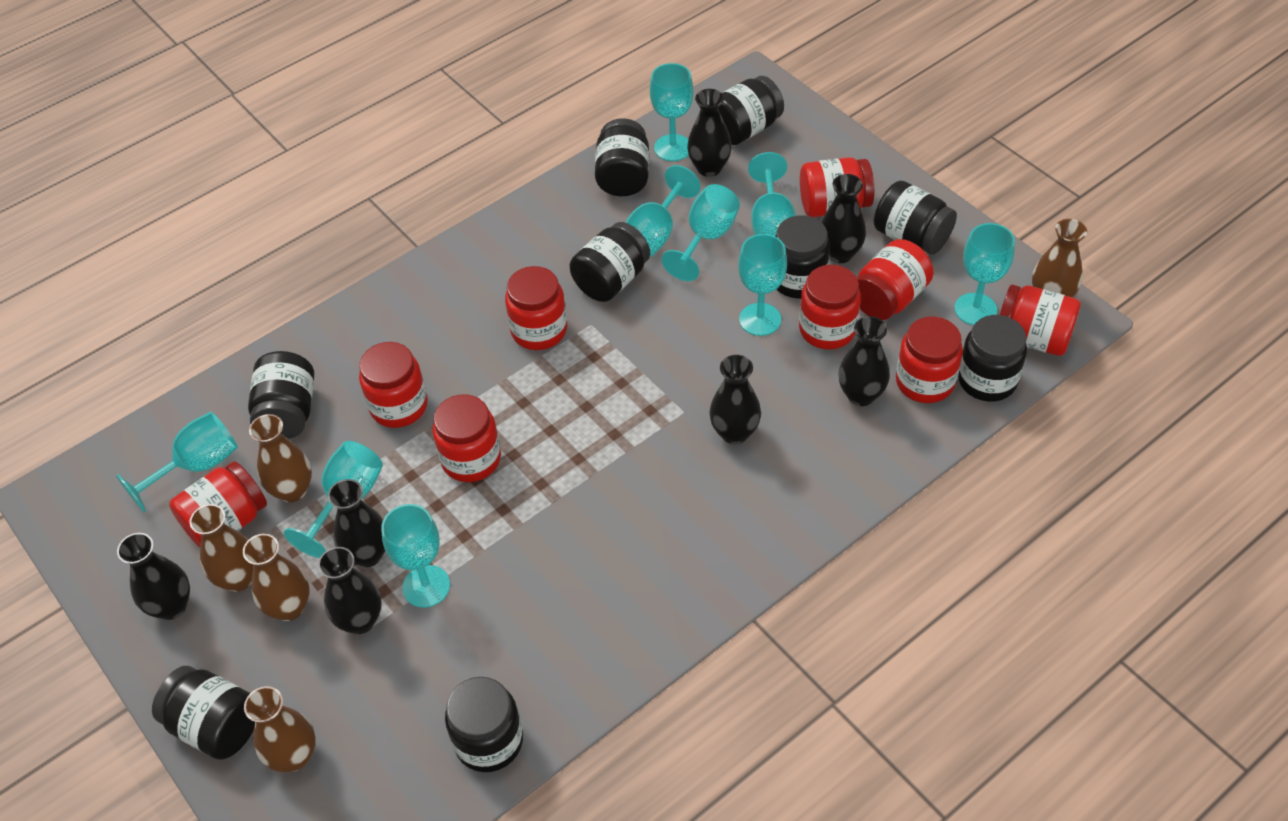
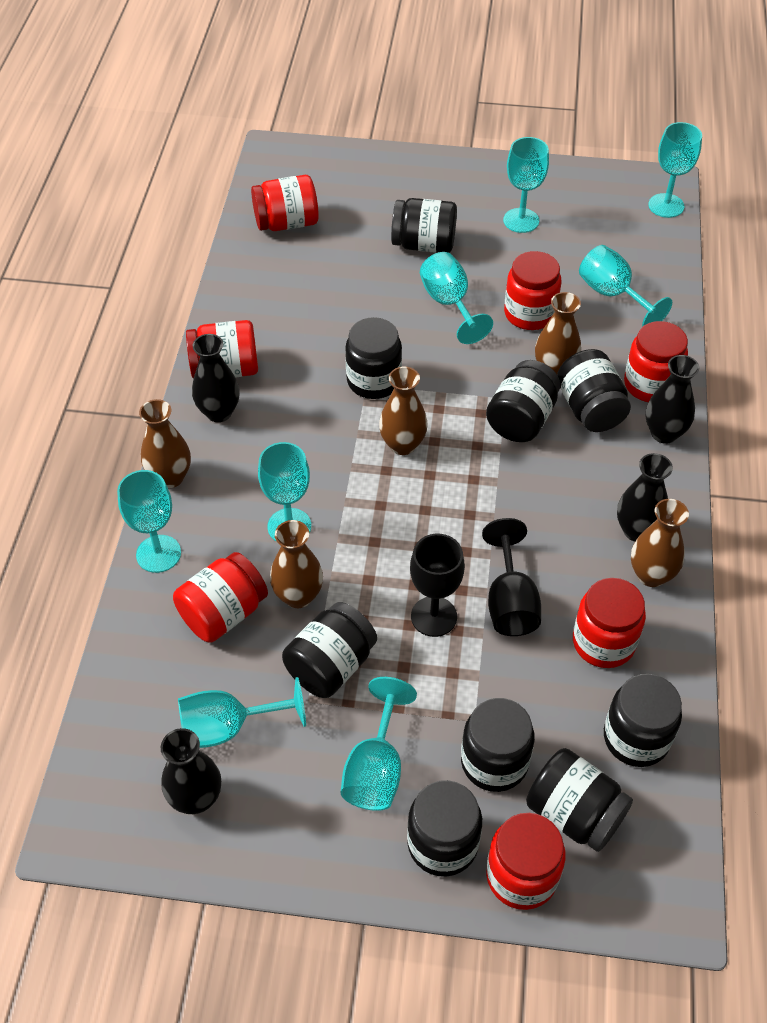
black goblet: none = 0 -> [410,534,464,637] [482,518,541,636] = 2
black vase: [117,533,190,620] [318,547,382,634] [328,479,385,567] [687,89,732,177] [709,355,761,444] [821,174,866,263] [839,316,890,406] = 7 -> [161,728,221,814] [192,334,240,422] [617,453,673,542] [646,355,699,444] = 4
red jar: [169,461,267,548] [359,342,428,428] [433,394,501,482] [505,266,567,350] [799,265,861,349] [800,157,874,217] [857,239,934,320] [896,317,963,403] [1000,285,1081,356] = 9 -> [173,552,268,643] [186,320,258,378] [251,175,319,231] [486,813,566,910] [504,251,561,330] [573,578,646,668] [624,321,688,402] = 7
turquoise goblet: [116,412,238,512] [284,441,383,558] [381,504,450,608] [625,165,701,257] [650,63,693,161] [661,184,740,281] [738,234,787,336] [748,152,796,236] [954,223,1015,325] = 9 -> [117,470,181,573] [178,677,306,748] [258,442,311,542] [341,677,417,811] [420,252,493,344] [503,137,549,233] [579,245,672,327] [648,122,702,218] = 8

